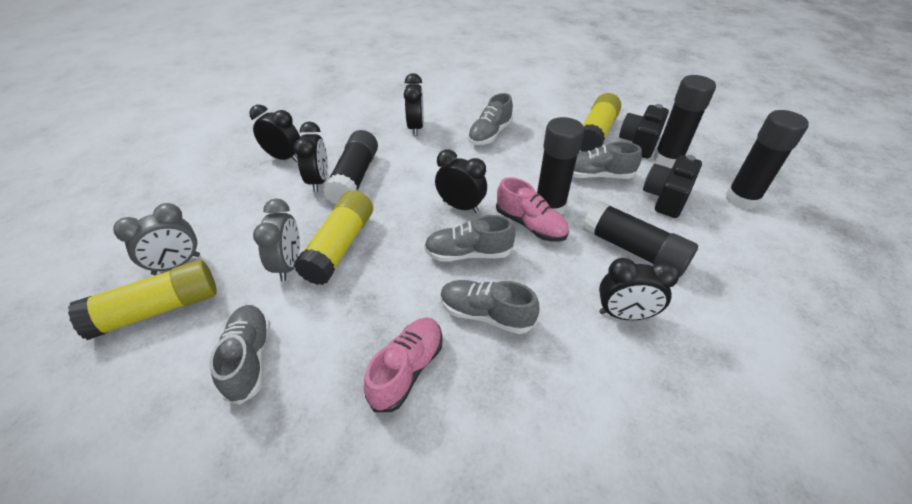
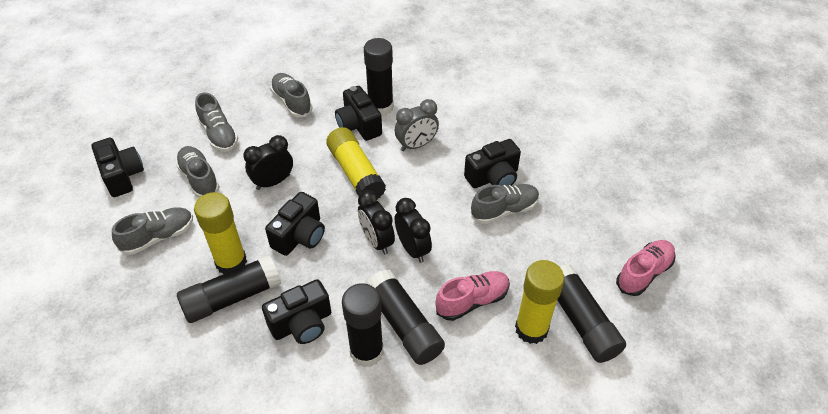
black camera: [619,104,669,158] [643,155,702,218] = 2 -> [91,138,144,197] [262,279,331,344] [265,192,325,256] [335,86,382,141] [464,139,521,188] = 5
black clock: [249,105,300,162] [294,122,328,192] [404,73,424,136] [435,149,487,213] [599,258,680,320] = 5 -> [243,135,293,190] [358,190,395,255] [395,198,432,263] = 3
grey clock: [113,203,200,275] [253,199,300,281] = 2 -> [395,99,439,151] = 1

